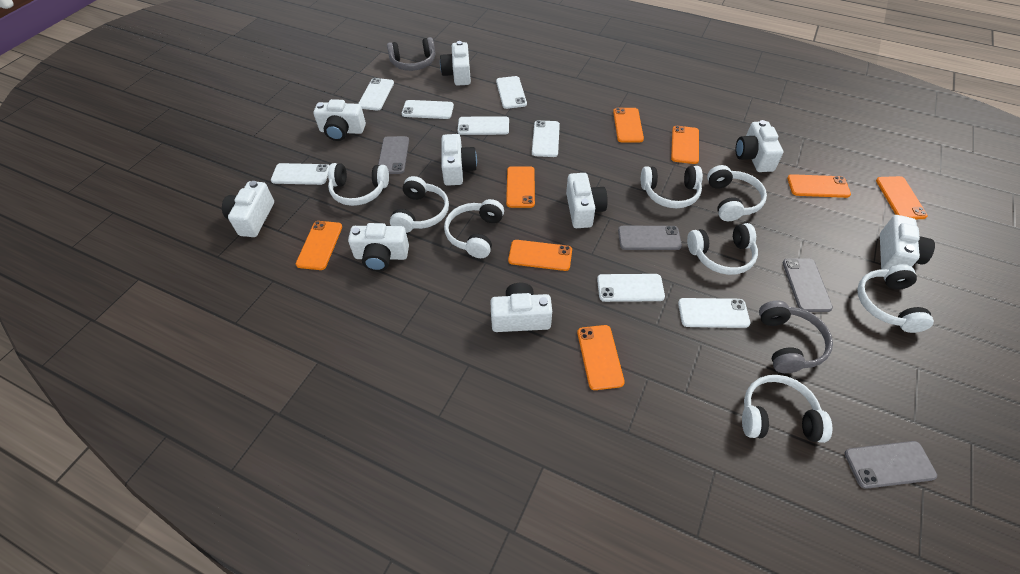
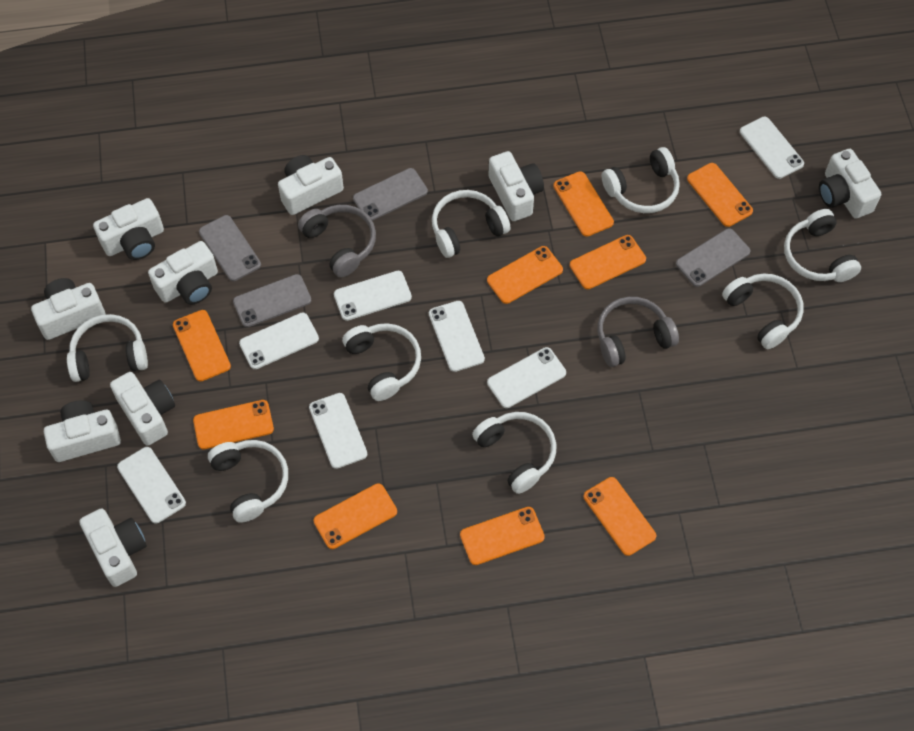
orange phone: [296,221,342,270] [506,166,535,208] [508,240,572,271] [577,325,625,390] [613,108,644,142] [671,126,699,164] [787,174,851,198] [876,176,928,219] = 8 -> [173,310,231,381] [193,400,274,449] [314,483,397,549] [460,507,545,565] [487,246,563,304] [553,171,614,237] [570,235,646,289] [584,477,656,556] [687,163,753,227] = 9
white phone: [271,163,329,185] [358,78,394,111] [402,100,454,119] [458,116,509,135] [496,76,527,109] [532,120,560,157] [597,274,665,302] [678,298,750,328] = 8 -> [117,447,186,523] [239,312,319,369] [309,393,367,469] [334,271,412,321] [429,301,485,372] [487,347,566,408] [740,117,804,179] = 7

